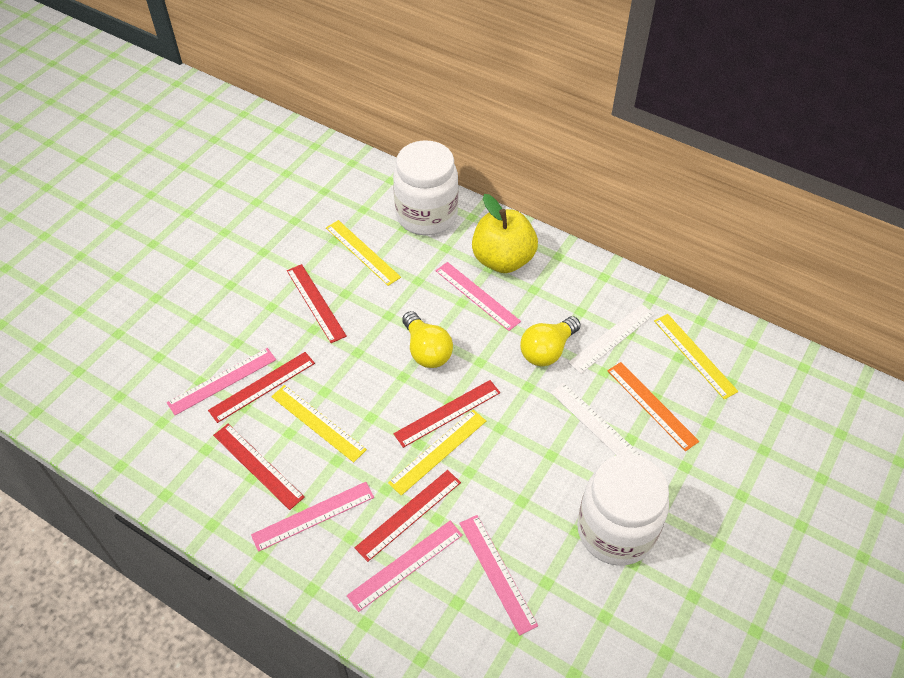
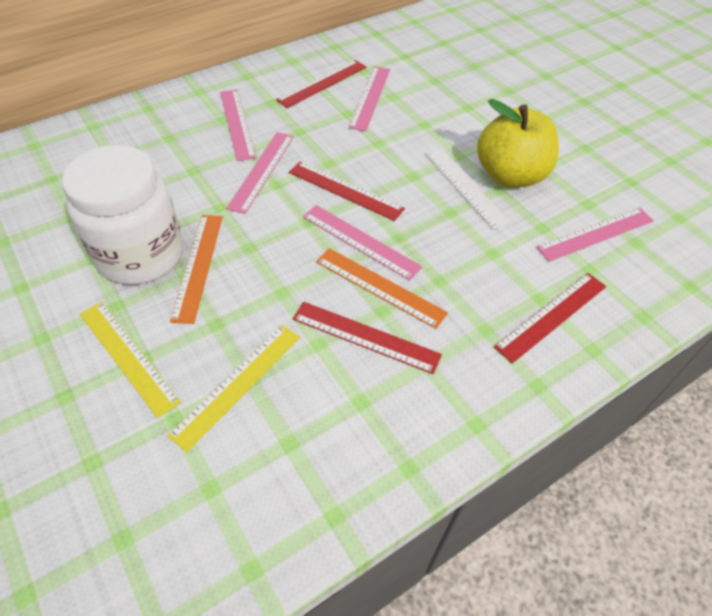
orange ruler: [607,362,699,451] = 1 -> [170,215,223,324] [316,248,448,329] = 2
red ruler: [208,352,315,423] [213,424,305,510] [287,264,347,343] [355,470,461,562] [393,380,500,448] = 5 -> [276,60,366,108] [289,161,405,221] [293,302,442,374] [494,273,606,364] = 4
white jar: [393,140,458,235] [577,454,669,566] = 2 -> [62,145,183,285] = 1
white ruler: [550,383,643,457] [568,304,655,374] = 2 -> [425,148,511,230] = 1
yellow light bulb: [402,311,453,368] [520,316,581,367] = 2 -> none = 0
yellow ruler: [271,385,367,463] [326,220,401,286] [388,410,486,496] [654,314,738,400] = 4 -> [80,302,181,418] [167,325,300,452] = 2

